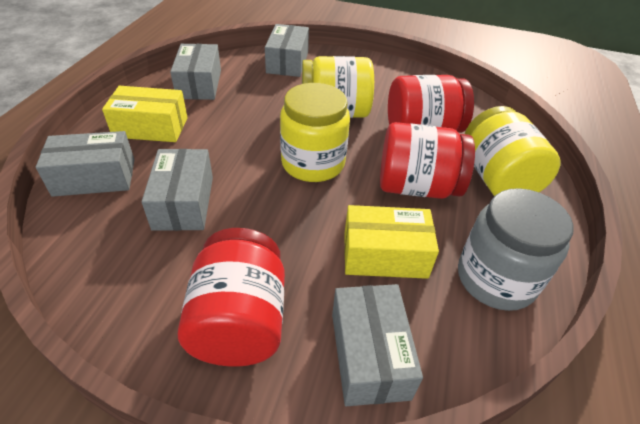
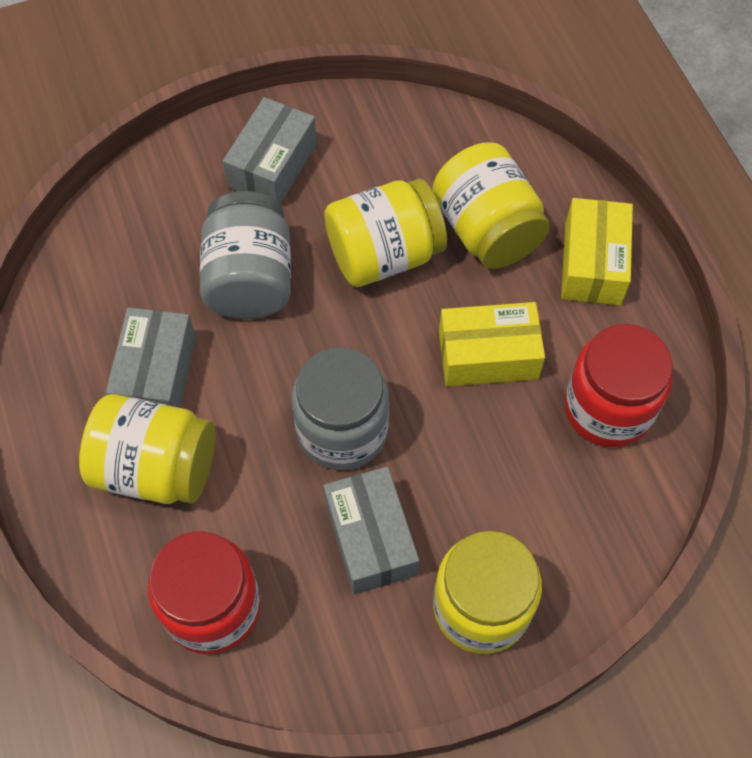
grey box: [36,131,134,197] [141,149,213,231] [170,44,221,100] [265,24,309,77] [332,284,423,406] = 5 -> [106,307,196,408] [223,97,317,204] [323,466,419,595] = 3
grey jar: [458,188,574,311] = 1 -> [200,191,291,319] [291,347,389,471] = 2
red jar: [178,228,285,367] [380,122,475,199] [388,75,474,133] = 3 -> [148,531,261,654] [565,324,673,447] = 2
yellow jar: [280,83,350,182] [302,56,374,118] [465,106,561,196] = 3 -> [79,394,215,504] [324,179,447,287] [432,142,550,269] [433,531,542,654] = 4

